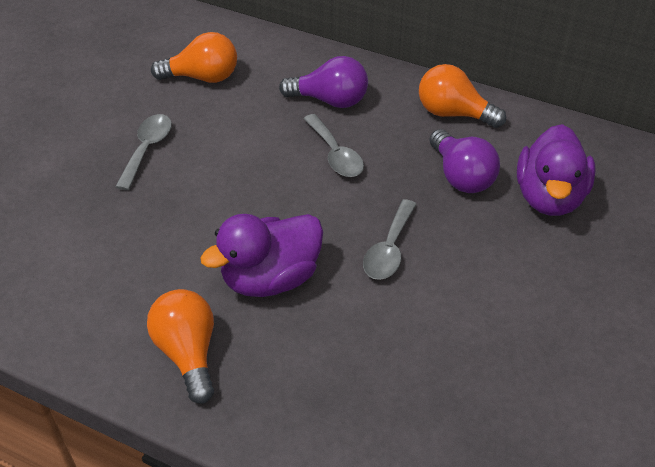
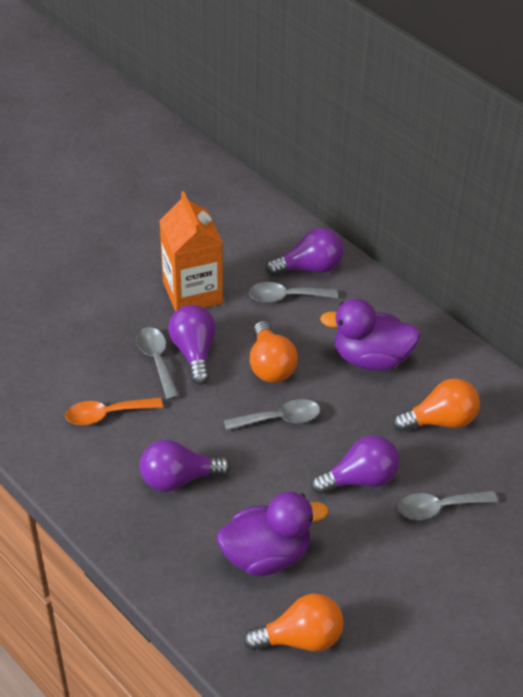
grey spoon: [115,114,172,190] [303,114,364,177] [363,199,417,280] = 3 -> [136,327,179,400] [224,399,320,431] [249,282,338,303] [398,491,497,520] = 4
orange carton: none = 0 -> [159,191,223,312] = 1
orange spoon: none = 0 -> [66,398,163,425] = 1
purple light bulb: [279,56,368,108] [429,129,500,193] = 2 -> [140,440,231,492] [168,305,216,385] [266,228,344,276] [311,435,399,494] = 4

